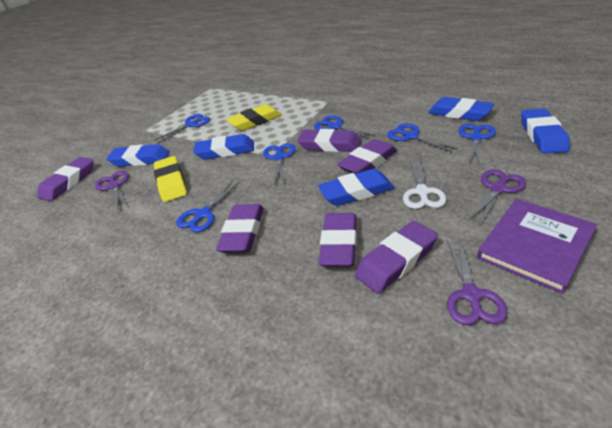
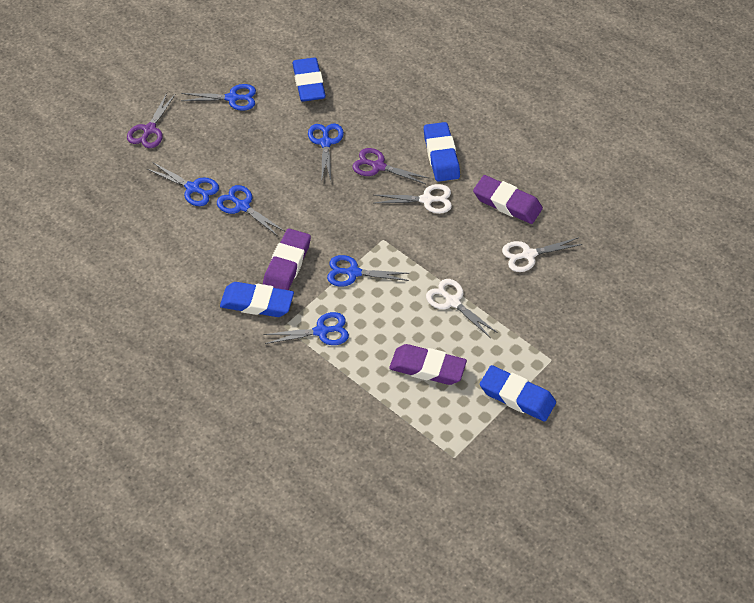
blue eraser: [106,144,170,167] [193,134,254,160] [318,169,395,206] [428,97,495,121] [521,108,570,154] = 5 -> [220,282,294,317] [292,58,326,102] [424,122,460,182] [480,365,556,422] = 4
purple book: [477,199,597,294] = 1 -> none = 0
purple eraser: [37,157,93,201] [216,204,264,253] [297,129,362,152] [319,213,357,267] [337,139,397,174] [355,221,438,293] = 6 -> [263,228,311,290] [389,344,467,385] [473,175,543,224] = 3
purple scissors: [95,171,129,209] [447,240,508,325] [469,170,526,226] = 3 -> [127,93,175,148] [353,148,429,184] = 2
white scissors: [403,157,446,209] = 1 -> [374,184,452,214] [426,279,498,337] [502,237,583,272] = 3
yellow eraser: [154,156,187,202] [226,104,282,131] = 2 -> none = 0

